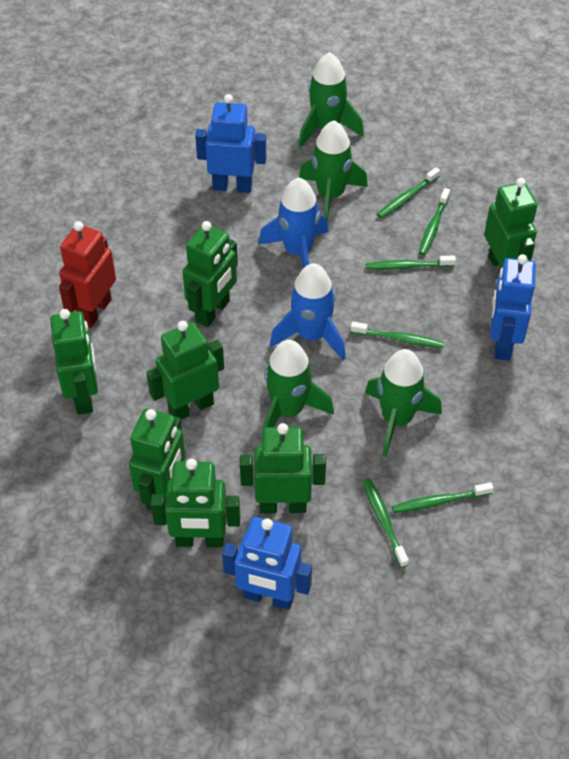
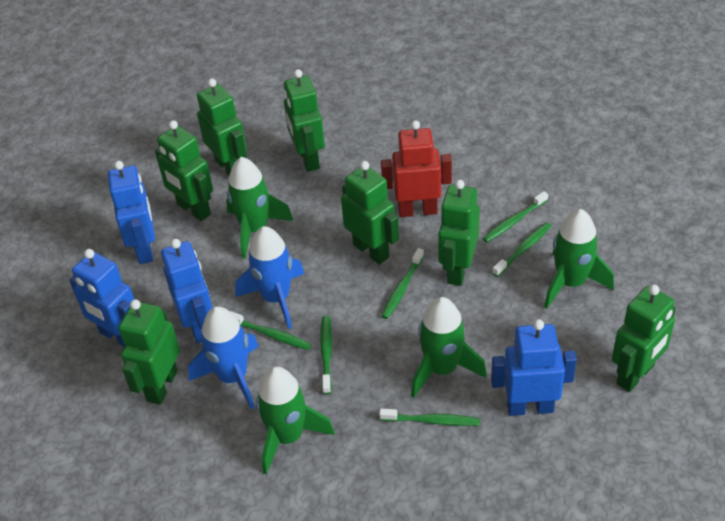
blue robot: [195,94,266,193] [222,517,312,610] [490,254,536,361] = 3 -> [69,249,134,347] [108,161,155,264] [161,239,212,344] [491,319,577,416] = 4

